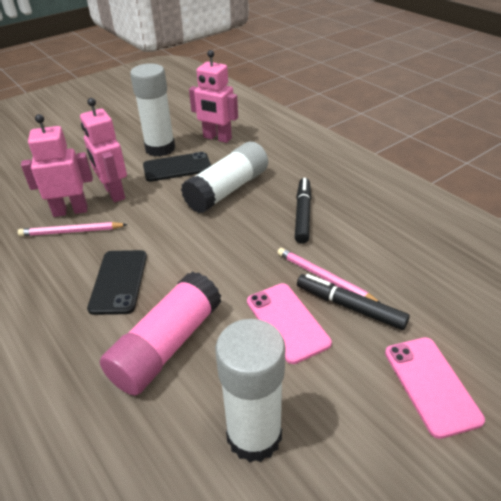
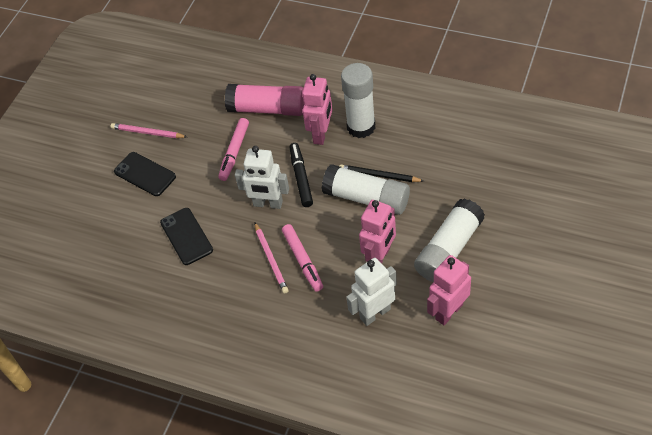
black marker: [295,178,311,244] [297,274,410,330] = 2 -> [290,143,313,207] = 1
black pencil: none = 0 -> [339,164,424,182] = 1
pink marker: none = 0 -> [218,118,249,181] [282,224,323,292] = 2
pink phone: [247,283,332,364] [385,337,485,439] = 2 -> none = 0
white robot: none = 0 -> [235,146,289,209] [346,258,397,326] = 2

